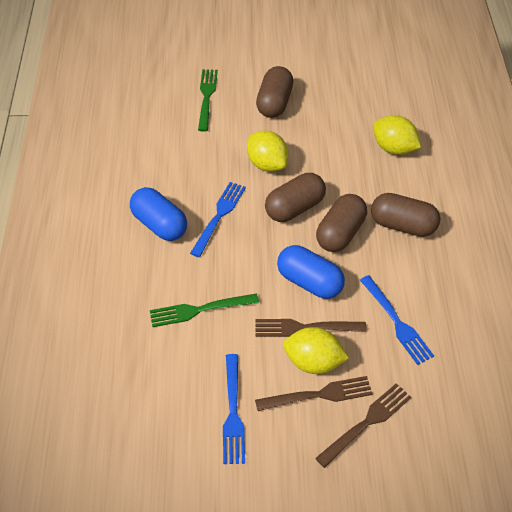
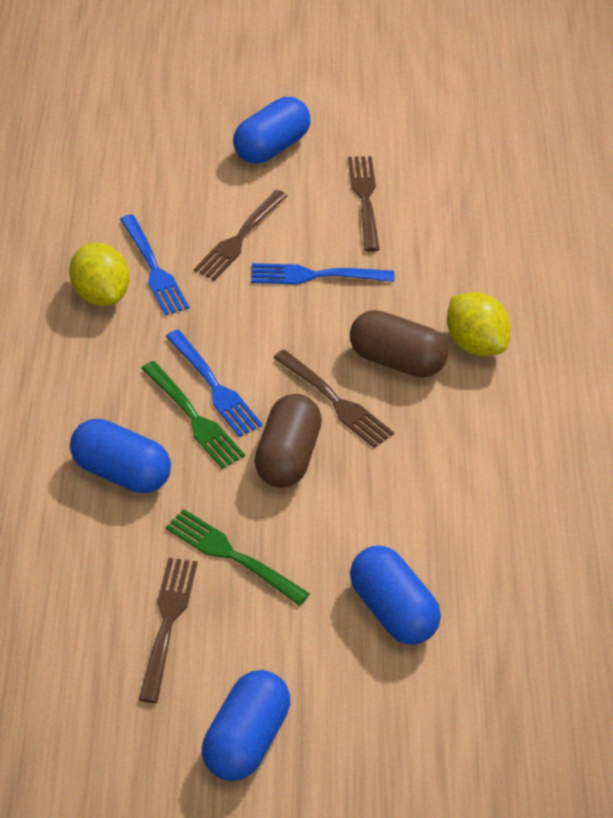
blue capsule: [130,187,187,241] [277,245,345,299] = 2 -> [70,419,171,493] [202,670,290,781] [233,97,310,164] [350,546,441,644] = 4
brown capsule: [256,66,293,118] [265,173,326,222] [316,194,367,252] [371,193,440,237] = 4 -> [254,394,322,488] [350,310,448,378] = 2
brown fork: [255,376,373,411] [256,319,367,337] [315,383,411,468] = 3 -> [139,558,197,703] [194,190,287,281] [273,350,394,448] [348,156,380,252] = 4
yellow lemon: [247,130,288,172] [283,327,349,374] [373,115,421,155] = 3 -> [69,243,130,306] [447,292,511,356] = 2

